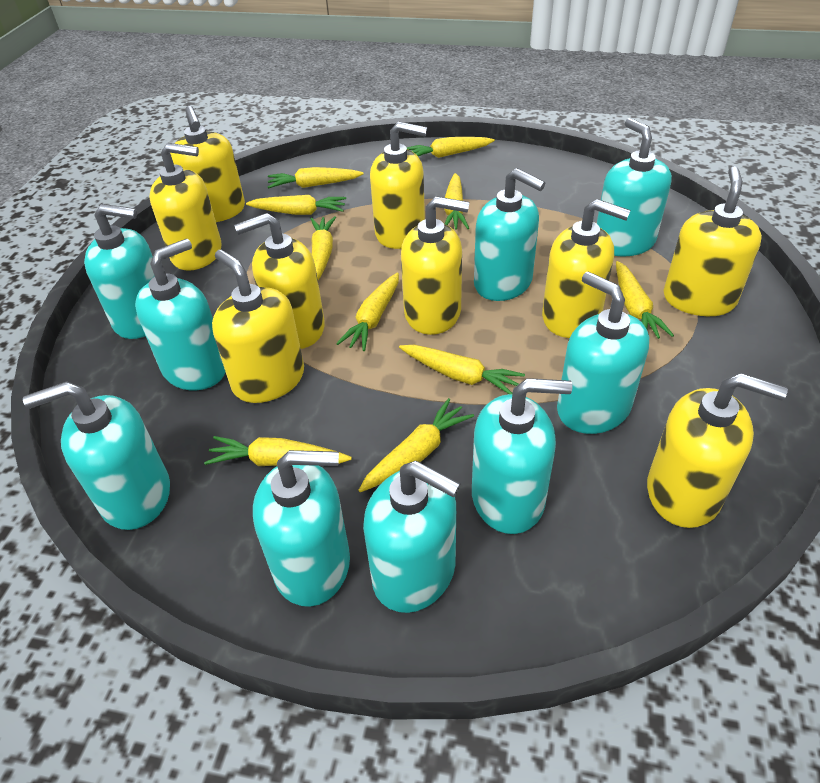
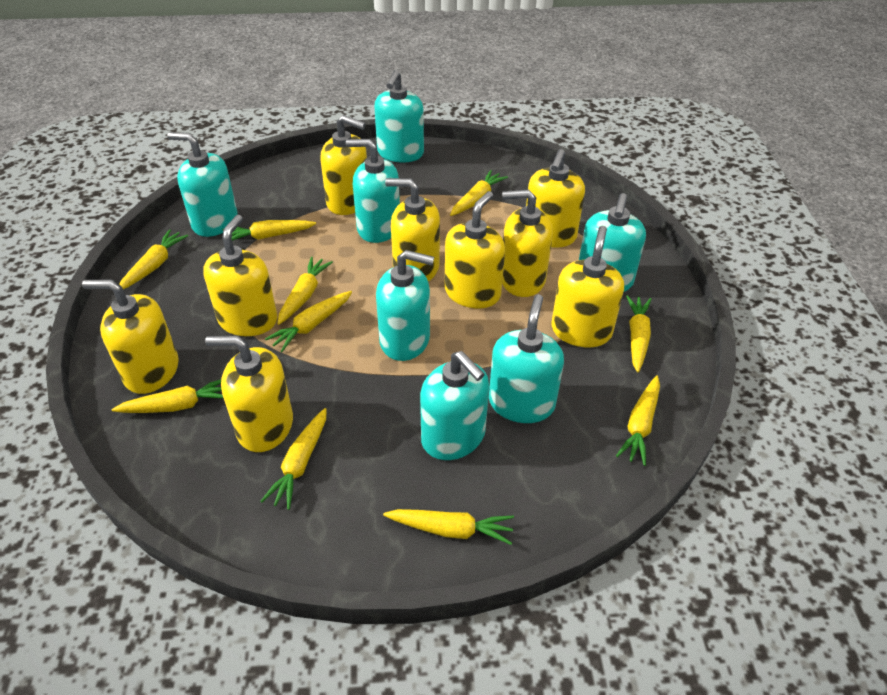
turquoise soap dispenser: [23,381,170,530] [84,204,155,339] [135,239,225,390] [253,450,350,607] [363,461,460,613] [472,378,573,534] [474,168,545,301] [557,272,649,434] [597,118,672,256] = 9 -> [167,132,238,237] [346,139,400,243] [374,70,424,163] [376,250,434,361] [420,351,489,460] [489,294,564,423] [579,193,646,292] = 7

